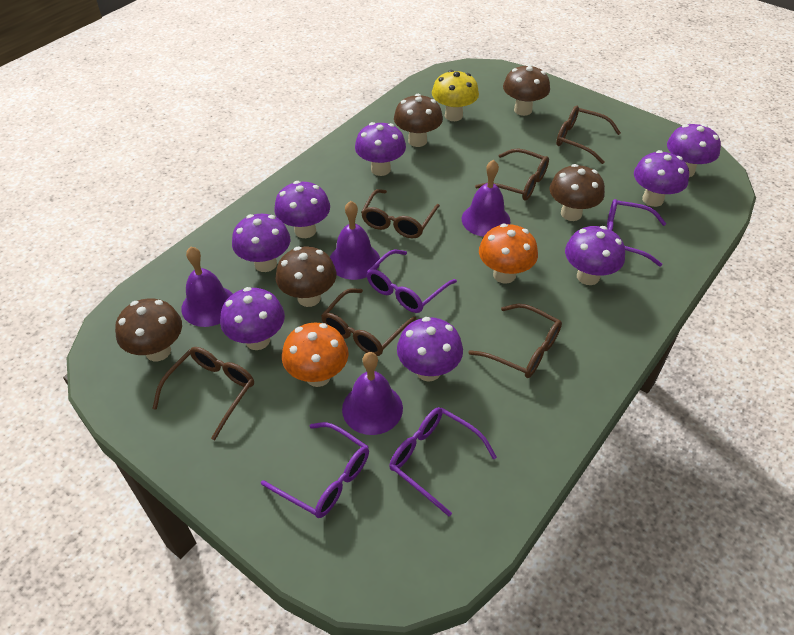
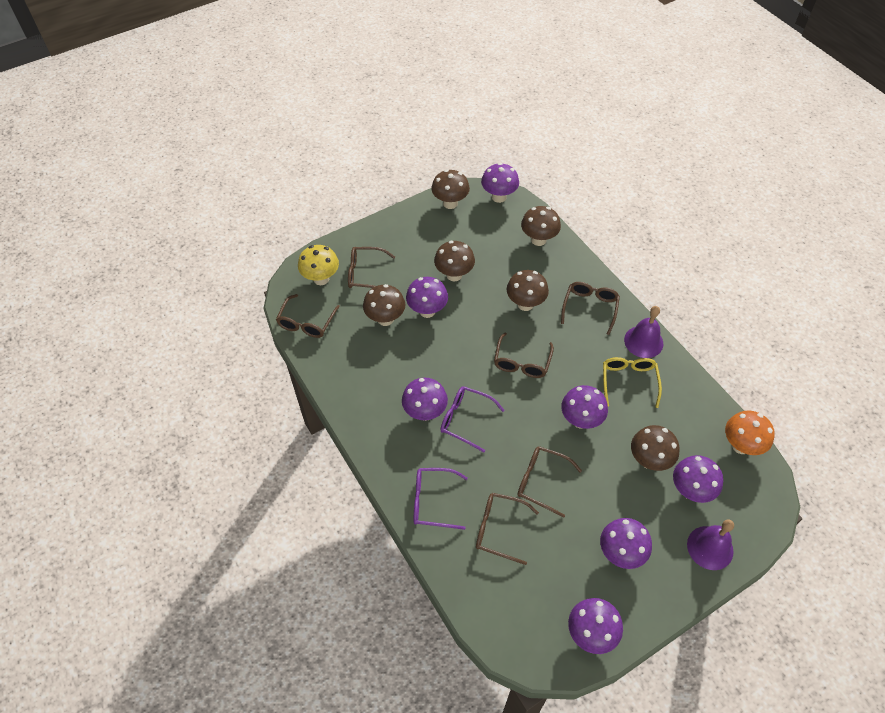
brown mushroom: [115,298,182,361] [276,247,336,307] [394,94,443,147] [503,64,550,116] [549,164,605,221] = 5 -> [363,284,405,326] [431,170,470,209] [434,241,475,281] [506,270,549,311] [521,206,561,246] [631,425,679,471] = 6
orange mushroom: [282,323,349,387] [479,224,538,284] = 2 -> [725,411,775,455] = 1
purple bell: [181,247,233,327] [330,201,380,280] [342,352,403,435] [462,160,510,237] = 4 -> [624,306,663,358] [687,519,734,570] = 2
purple glasses: [261,422,369,518] [366,249,457,313] [389,407,497,516] [607,199,666,267] = 4 -> [414,468,468,530] [440,386,505,452] = 2
purple mushroom: [220,287,285,350] [232,214,290,272] [274,181,330,238] [355,122,406,176] [397,317,463,382] [565,226,625,285] [634,150,689,207] [667,124,721,177] = 8 -> [402,378,448,421] [406,277,448,318] [481,163,519,203] [561,385,608,429] [568,598,623,654] [600,518,652,569] [673,455,723,503] = 7
yellow glasses: none = 0 -> [603,357,662,408] = 1

